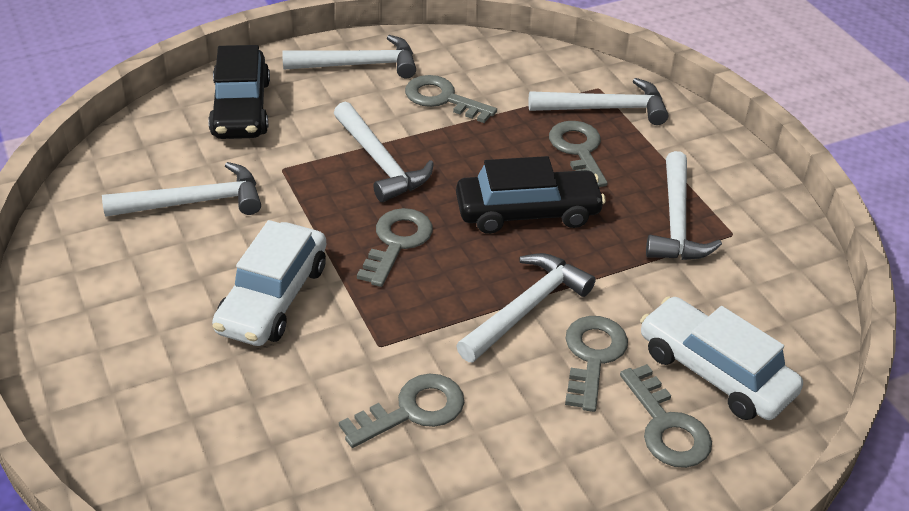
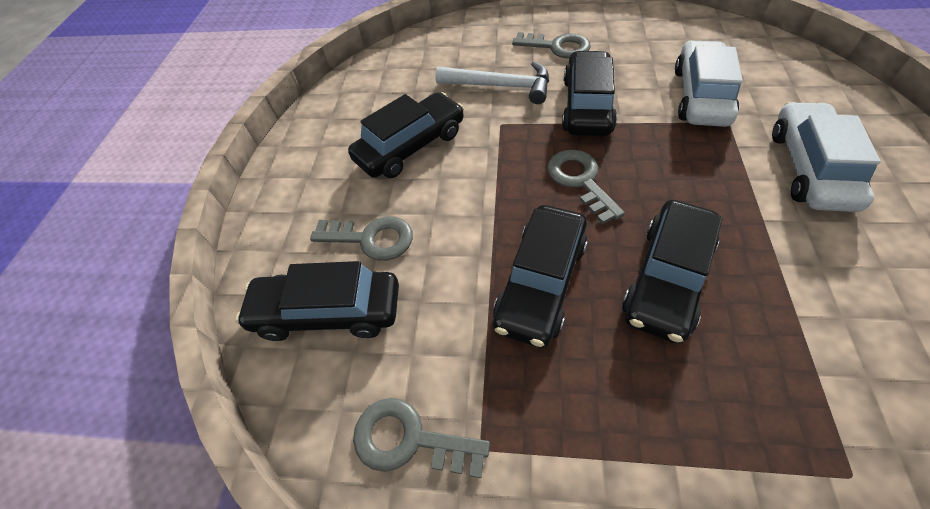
black car: [208,45,270,139] [456,156,606,234] = 2 -> [235,261,399,341] [348,92,464,178] [493,205,588,348] [562,51,617,136] [622,200,722,344] = 5
grey key: [339,374,464,448] [357,208,433,287] [405,75,497,123] [549,121,607,187] [565,316,628,412] [620,364,712,468] = 6 -> [310,216,413,261] [353,398,490,478] [512,32,591,59] [547,150,625,224] = 4
white hammer: [102,162,261,217] [282,35,416,79] [334,102,434,202] [456,253,596,362] [528,78,668,125] [646,151,722,260] = 6 -> [435,61,549,104] = 1

